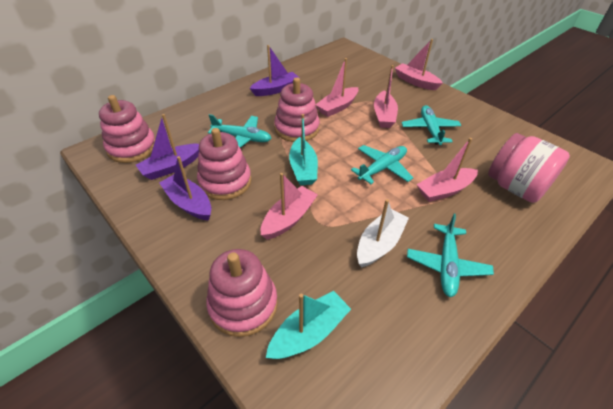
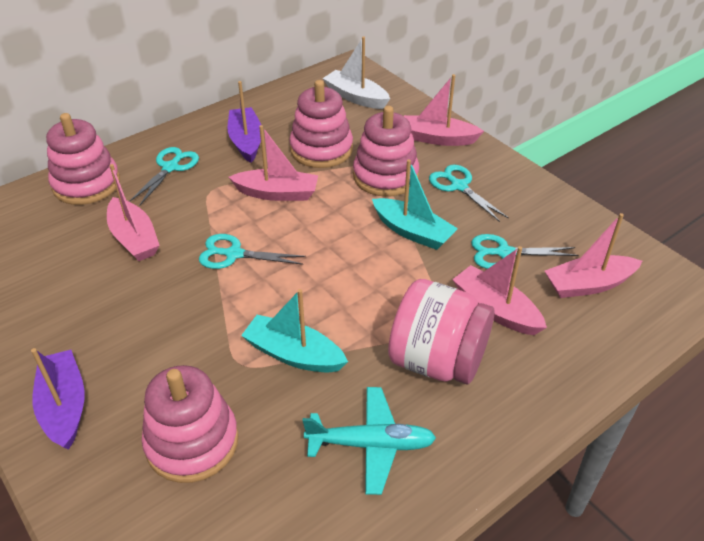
purple boat: [136,114,199,180] [159,156,211,221] [250,45,299,96] = 3 -> [31,348,85,450] [227,81,261,163] = 2
turquoise plane: [208,114,272,148] [351,145,413,184] [401,105,462,145] [407,214,494,297] = 4 -> [303,387,436,495] = 1
turquoise scissors: none = 0 -> [129,147,199,206] [199,234,306,269] [429,165,509,222] [471,234,578,269] = 4

